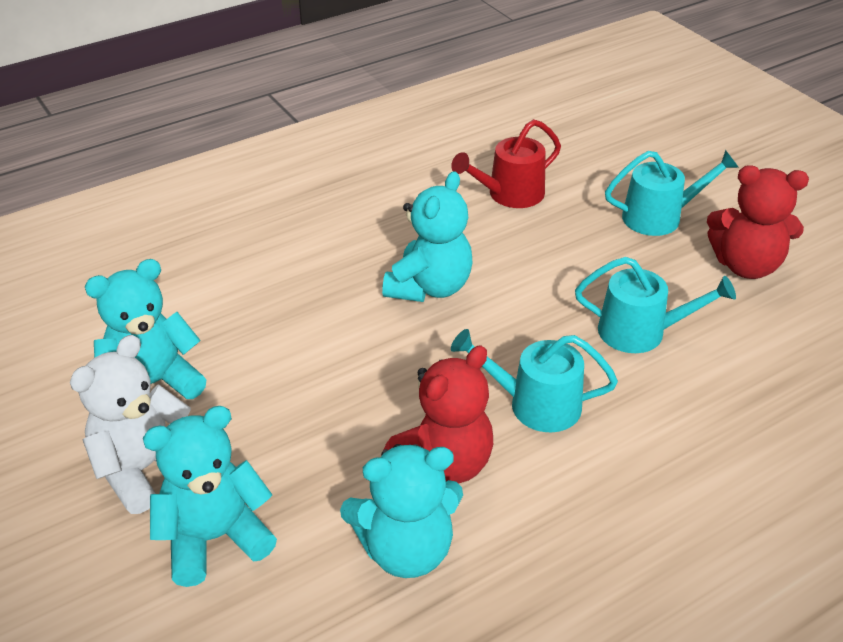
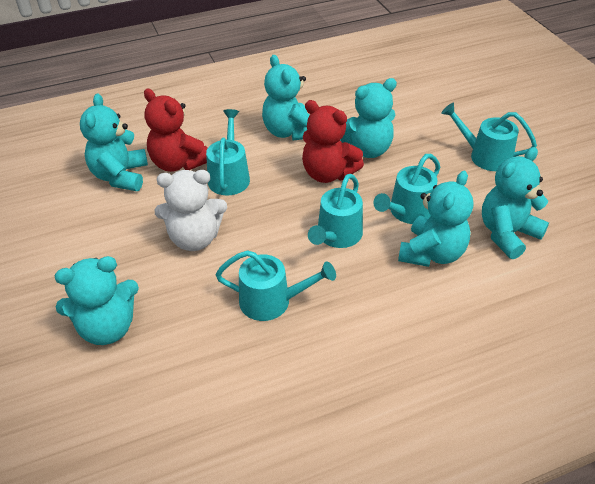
red watering can: [451,119,561,208] = 1 -> none = 0
turquoise teddy bear: [85,259,206,399] [143,406,277,587] [340,444,463,578] [382,171,472,302] = 4 -> [55,256,139,345] [80,93,148,191] [262,55,310,141] [340,78,397,158] [398,171,473,267] [482,147,549,259] = 6
turquoise watering can: [451,329,618,432] [575,257,736,353] [605,150,739,236] = 3 -> [206,109,250,196] [215,250,336,321] [308,174,363,248] [373,154,440,224] [441,103,537,171] = 5

